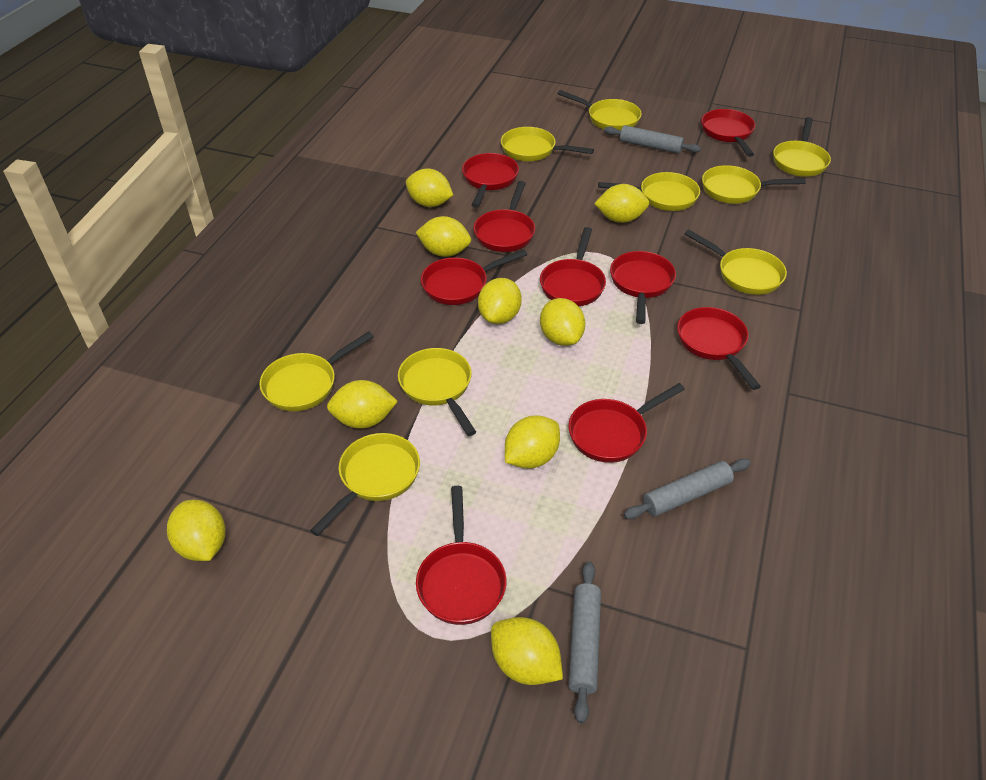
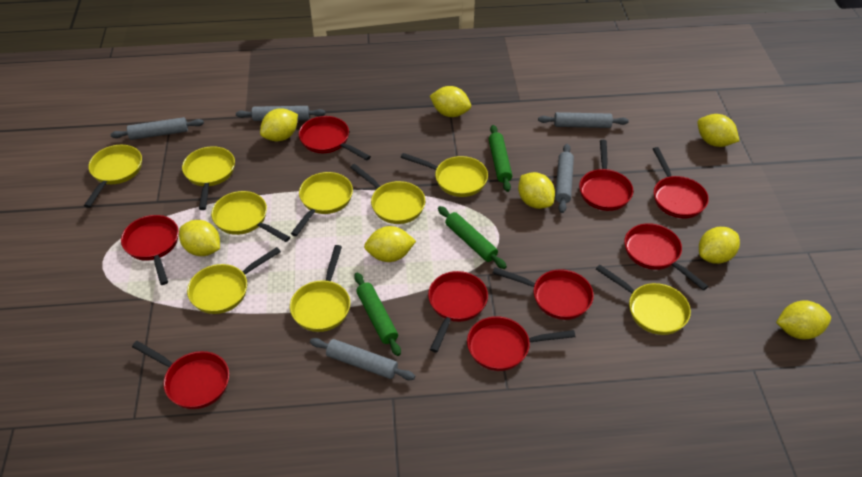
green rolling pin: none = 0 -> [354,272,401,356] [438,206,507,269] [489,125,512,192] = 3
grey rolling pin: [568,561,601,723] [604,125,701,154] [624,459,751,519] = 3 -> [110,117,204,140] [236,106,325,121] [310,338,415,380] [538,112,629,128] [555,144,574,213] = 5
yellow lemon: [167,500,226,561] [327,380,398,429] [406,169,453,207] [416,216,471,257] [478,278,521,324] [491,617,563,685] [505,415,560,469] [540,298,585,346] [594,184,649,223] = 9 -> [179,220,220,256] [260,108,298,141] [364,226,416,262] [430,86,471,117] [518,172,555,209] [697,114,739,147] [699,227,740,264] [776,300,831,339] = 8

